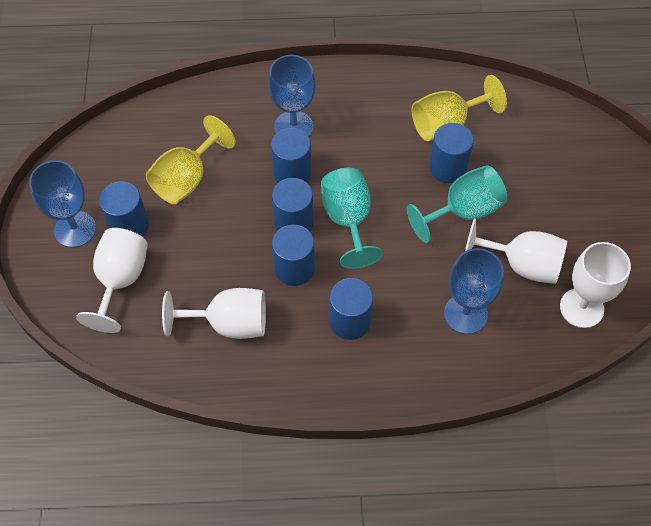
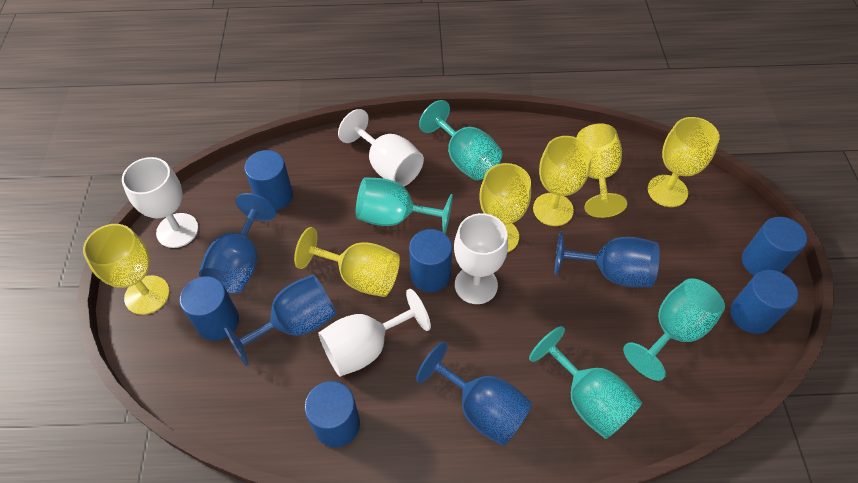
blue goblet: [29,160,96,248] [268,55,315,137] [444,248,504,334] = 3 -> [199,193,276,294] [223,274,336,366] [416,341,532,446] [555,232,660,287] = 4
turquoise goblet: [321,168,383,269] [406,165,507,243] = 2 -> [356,177,453,234] [419,100,503,181] [529,326,642,439] [623,278,725,381] = 4
yellow goblet: [146,115,236,204] [412,75,507,141] = 2 -> [83,224,170,315] [294,227,400,297] [479,163,531,253] [533,136,592,226] [576,124,627,218] [648,117,720,207] = 6

